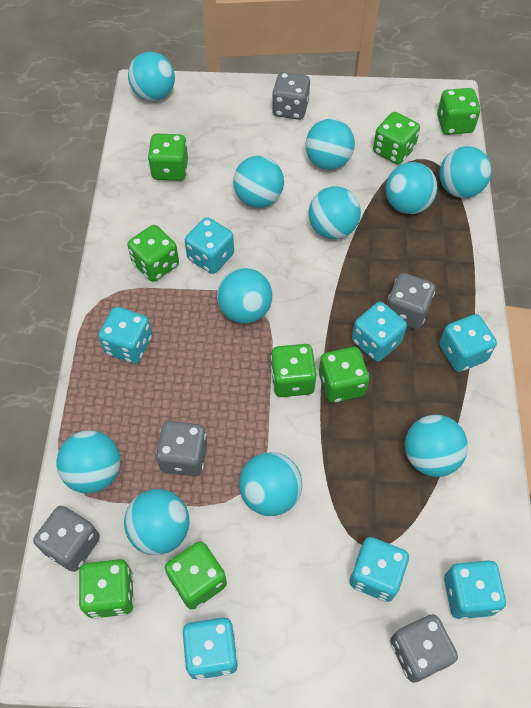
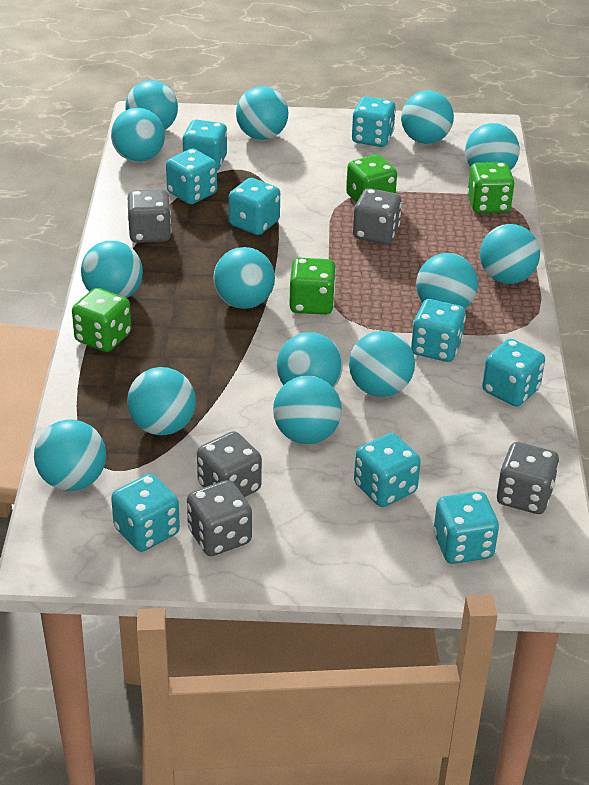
green dice: [79,559,134,619] [127,225,179,282] [148,134,188,181] [165,541,227,610] [271,344,316,397] [319,347,369,403] [373,112,420,165] [437,88,480,135] = 8 -> [72,288,131,352] [289,258,336,315] [346,154,397,203] [467,162,515,213] = 4
turquoise ball: [56,430,120,493] [124,489,190,555] [128,52,175,101] [217,268,272,324] [233,156,284,208] [239,452,302,516] [305,119,355,170] [308,186,361,239] [386,162,437,214] [405,415,468,477] [440,146,492,198] = 11 -> [34,420,106,491] [81,241,143,298] [111,108,165,162] [125,81,178,130] [127,367,196,435] [213,247,275,309] [236,86,288,140] [273,376,342,444] [277,332,343,388] [349,331,415,397] [401,91,454,144] [416,253,478,308] [465,123,520,171] [480,224,540,284] = 14
turquoise dice: [98,307,152,364] [183,618,238,680] [185,217,234,274] [350,537,409,602] [352,302,407,362] [439,314,497,372] [444,560,506,619] = 7 -> [111,474,180,552] [166,148,217,204] [182,120,227,170] [229,178,280,235] [352,97,396,147] [354,433,421,507] [411,299,466,362] [433,491,499,564] [482,339,545,407] = 9

